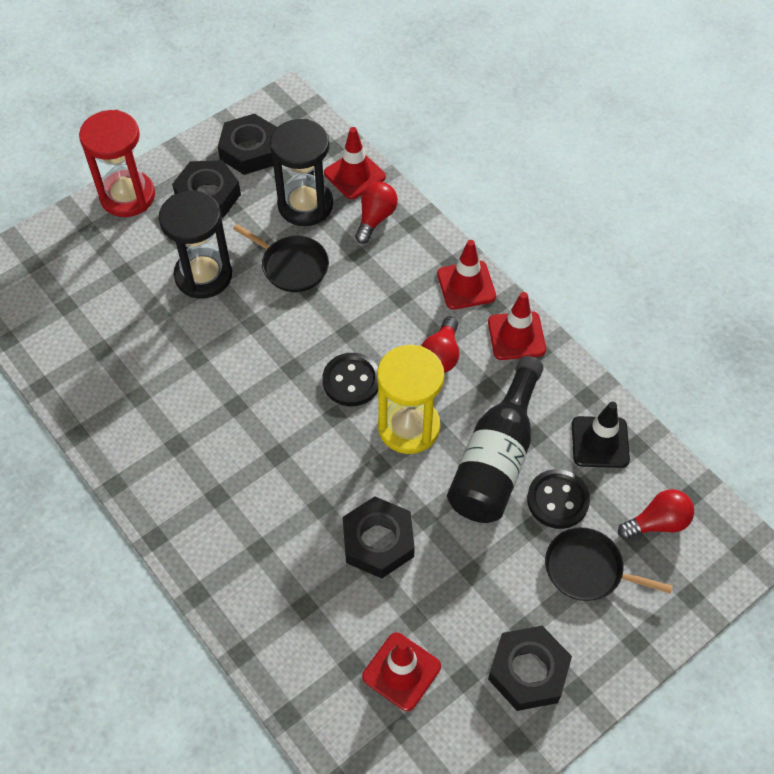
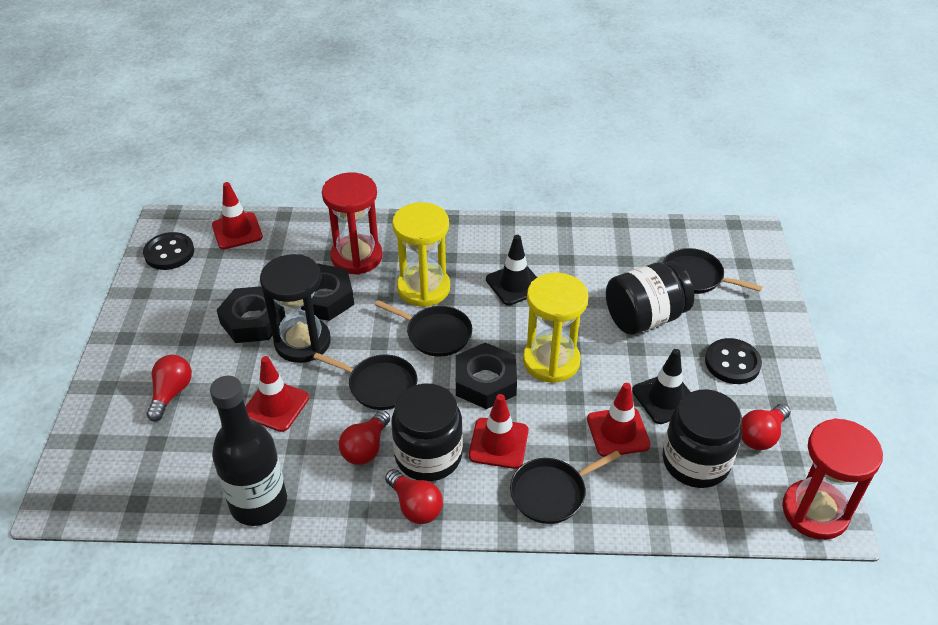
black hourglass: [159,190,232,299] [270,119,333,226] = 2 -> [260,254,331,363] = 1
black jar: none = 0 -> [391,383,463,481] [606,261,694,335] [663,389,742,488] = 3
black nut: [172,160,241,218] [218,113,277,175] [343,497,415,578] [488,626,572,711] = 4 -> [217,286,286,343] [301,263,354,321] [456,342,517,409] = 3
black pan: [233,224,329,292] [545,527,673,601] = 2 -> [313,353,417,410] [375,300,472,357] [510,450,621,524] [663,248,763,294] = 4
black traffic cone: [572,402,630,468] = 1 -> [486,235,537,305] [632,349,691,424] = 2
red hourglass: [79,110,155,217] = 1 -> [322,173,383,275] [782,418,883,540] = 2
red light bulb: [355,182,398,244] [421,316,459,373] [618,489,694,540] = 3 -> [146,355,192,421] [339,410,390,465] [385,469,443,524] [741,404,791,450] = 4
yellow hourglass: [377,345,444,454] = 1 -> [392,202,450,307] [523,273,589,383] = 2

